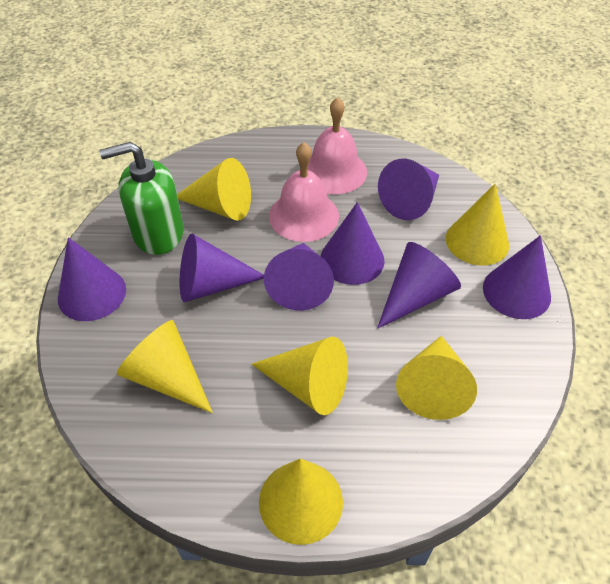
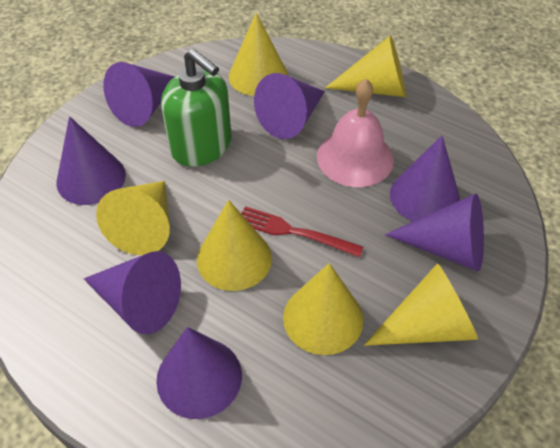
pink bell: [269,142,339,242] [307,97,367,194] = 2 -> [317,79,394,187] = 1
red fork: none = 0 -> [241,206,363,257] = 1

